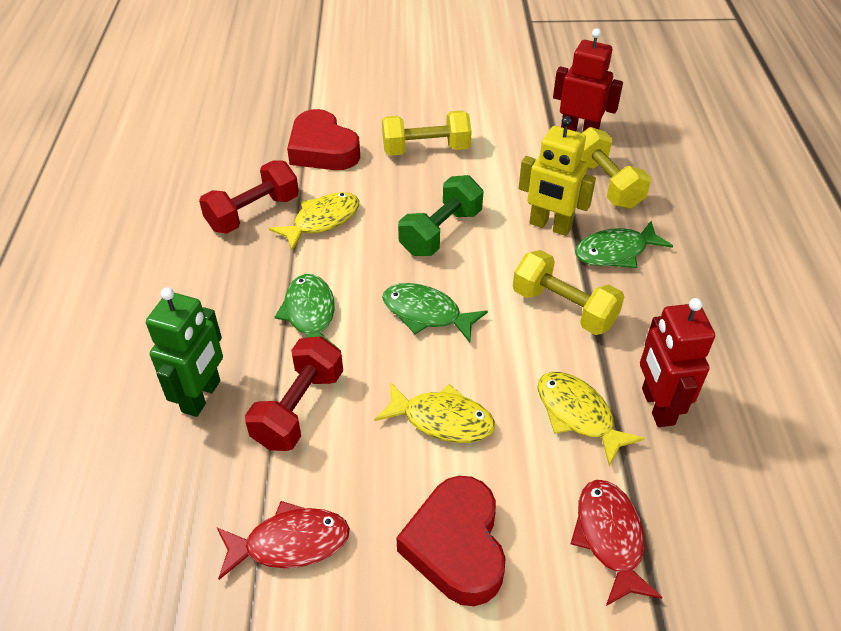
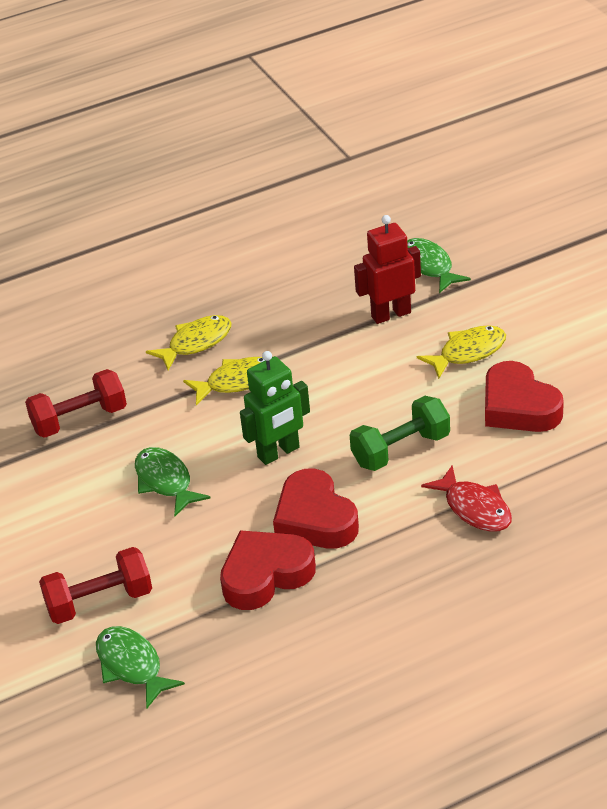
red fish: [217,501,350,580] [571,480,663,606] = 2 -> [421,466,512,532] = 1
red heart: [287,109,360,170] [396,476,506,606] = 2 -> [220,530,316,610] [273,469,359,548] [485,361,564,432] = 3
red robot: [553,28,623,132] [640,298,715,427] = 2 -> [354,215,421,324] = 1
yellow dumbbell: [382,111,472,156] [513,250,624,335] [581,127,651,209] = 3 -> none = 0
yellow robot: [519,116,596,236] = 1 -> none = 0

